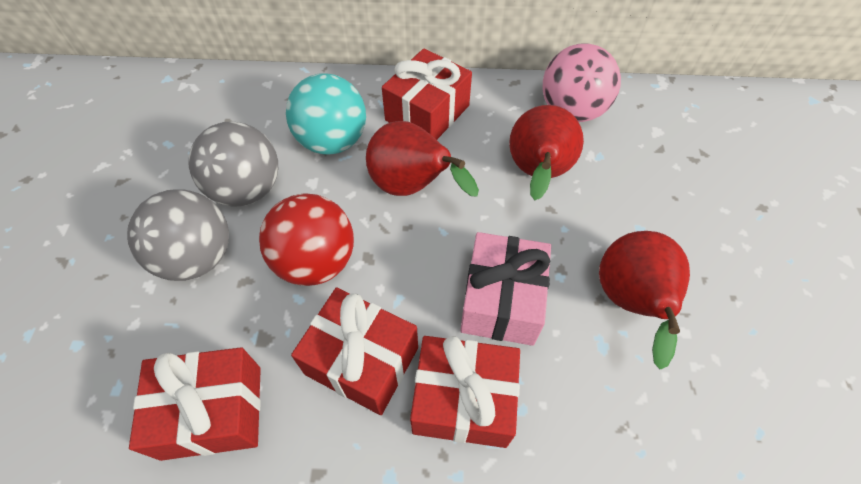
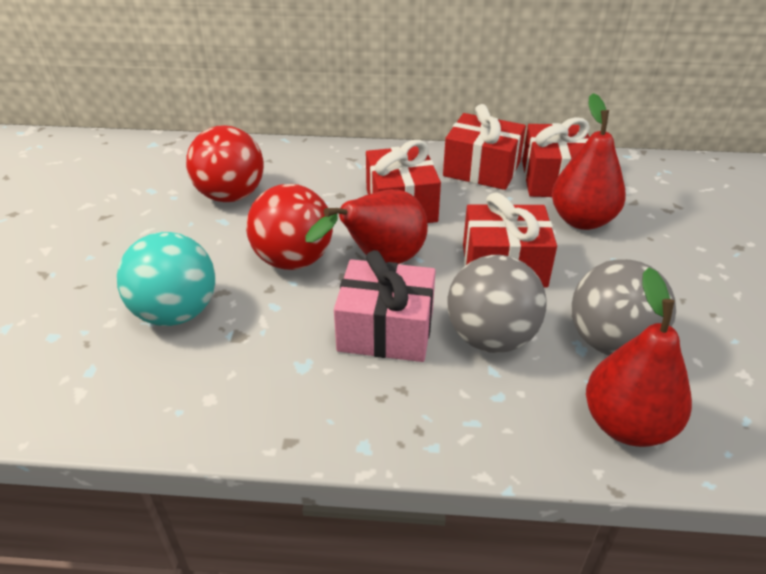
pink ball: [543,43,621,122] = 1 -> none = 0
red ball: [259,193,354,286] = 1 -> [186,125,264,202] [246,184,333,270] = 2

